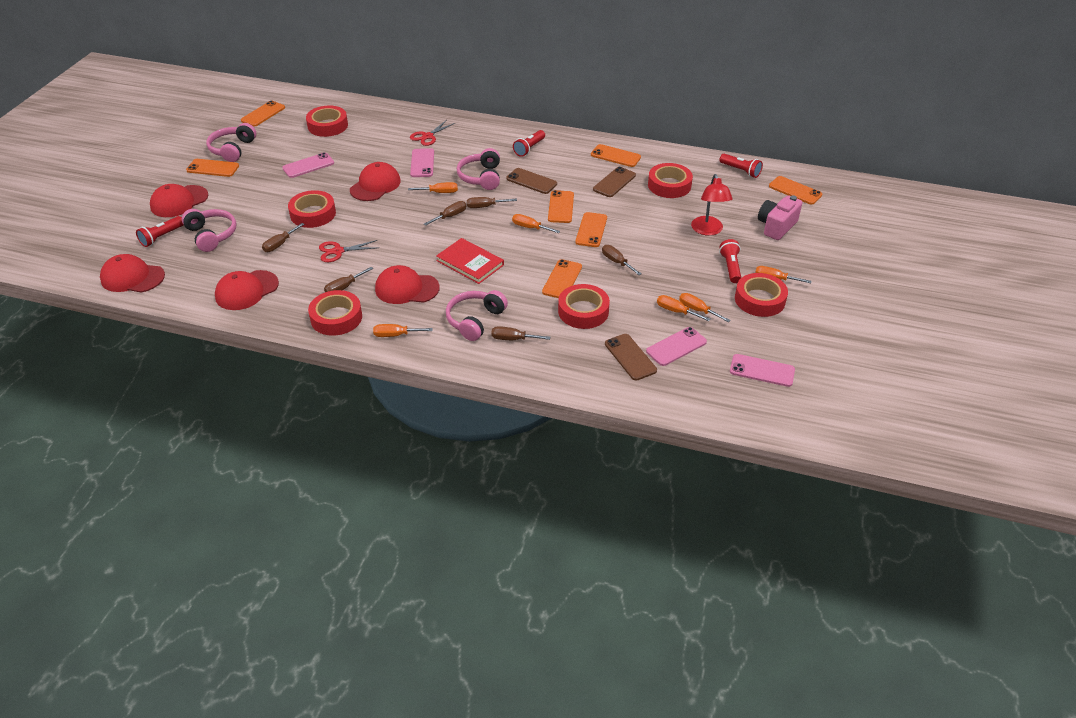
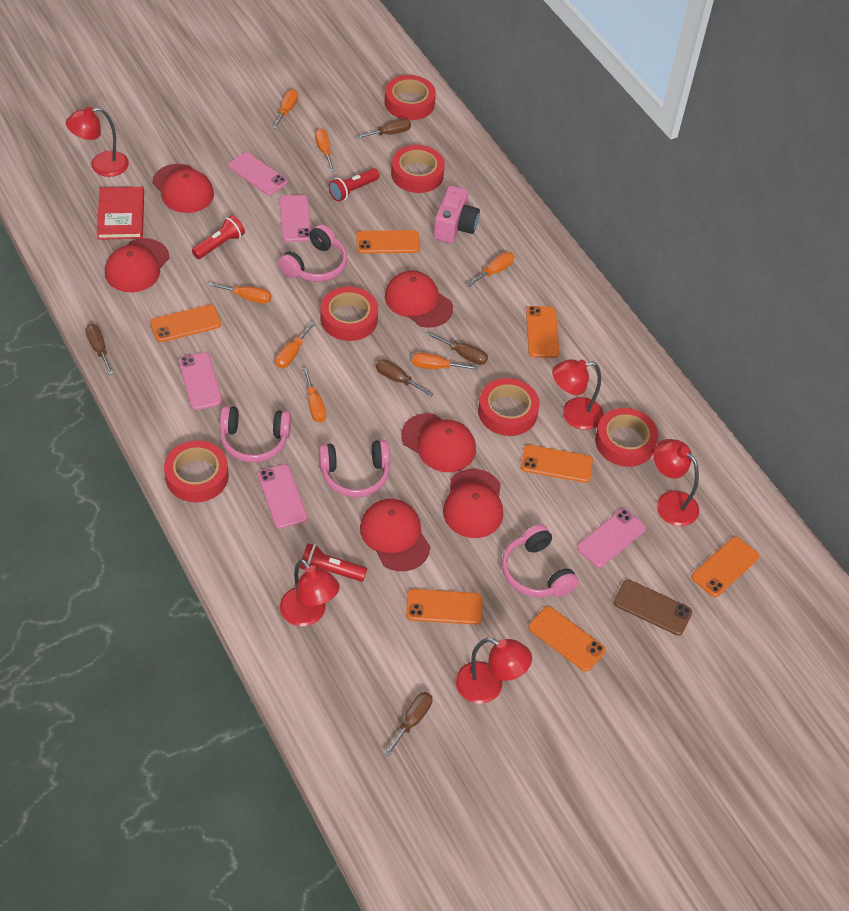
brown phone: [506,168,557,194] [593,167,636,197] [605,334,657,381] = 3 -> [614,579,692,635] = 1
brown screwdriver: [262,223,304,252] [324,267,373,292] [424,201,466,226] [467,197,517,208] [491,326,550,340] [602,245,642,275] = 6 -> [85,324,114,375] [356,119,411,139] [376,359,434,396] [384,692,432,757] [428,332,488,365] = 5
orange screwdriver: [373,324,433,337] [408,182,458,193] [512,214,560,233] [657,295,710,321] [679,293,730,322] [755,266,811,283] = 6 -> [208,282,271,304] [273,89,298,129] [275,322,316,368] [303,368,326,423] [315,128,335,171] [412,352,478,370] [466,252,514,287] = 7
pink phone: [282,152,334,178] [410,148,434,177] [646,327,707,366] [730,354,795,387] = 4 -> [179,352,222,410] [228,152,288,195] [258,464,307,529] [279,195,311,242] [577,509,646,568] = 5
red cap: [100,254,165,293] [150,184,208,217] [215,270,279,310] [350,162,401,201] [375,265,440,304] = 5 -> [105,238,169,292] [153,164,214,213] [360,499,430,571] [385,271,453,328] [401,413,476,472] [443,469,503,538] = 6
red flashlight: [136,216,183,247] [513,130,545,157] [719,239,741,283] [720,154,763,178] = 4 -> [192,215,245,259] [300,543,367,582] [329,168,380,202] = 3
red lamp: [691,174,732,236] = 1 -> [66,107,129,177] [280,559,340,626] [456,638,532,704] [552,359,604,430] [653,439,699,526] = 5
red scissors: [319,240,377,262] [410,120,455,146] = 2 -> none = 0

